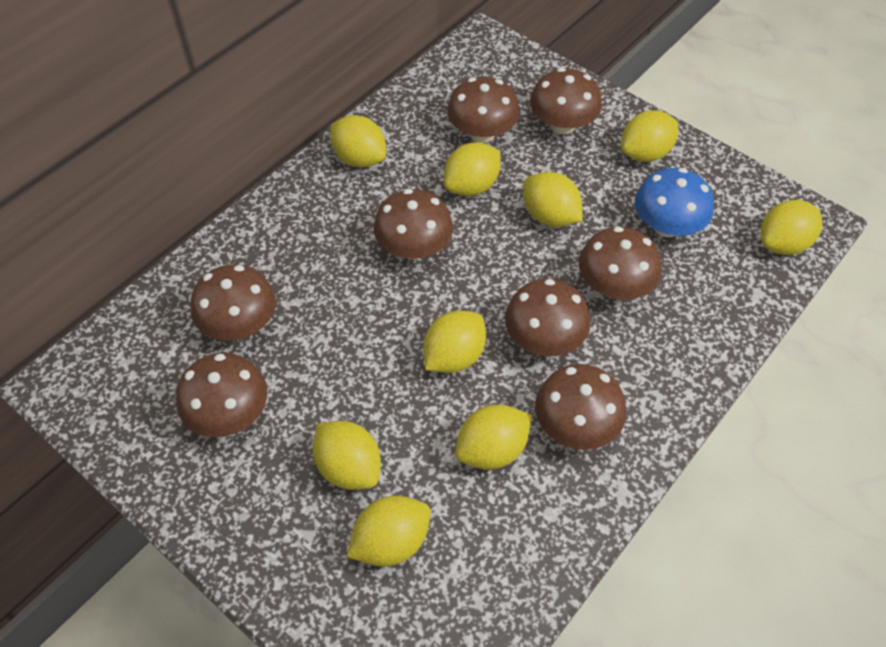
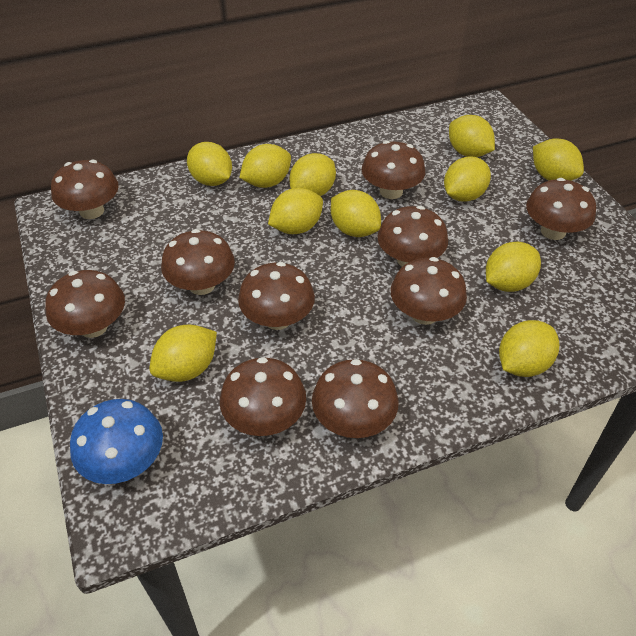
brown mushroom: [176,353,267,437] [191,264,276,341] [374,189,453,260] [447,77,520,143] [505,279,591,356] [530,68,602,134] [535,364,626,450] [579,226,661,300] = 8 -> [45,270,125,338] [51,159,119,219] [161,229,235,295] [220,357,306,436] [238,262,315,330] [312,359,399,438] [362,140,425,199] [377,206,448,267] [391,257,467,325] [526,178,596,240] = 10
yellow lemon: [313,421,381,490] [330,115,386,167] [347,496,431,567] [423,311,486,373] [444,142,500,196] [455,405,532,470] [523,172,583,227] [621,110,678,162] [760,200,823,255] = 9 -> [150,325,217,382] [187,142,232,186] [239,144,291,188] [268,188,323,234] [290,153,336,196] [331,190,381,237] [444,156,491,202] [449,115,495,157] [486,242,541,292] [499,320,559,377] [533,139,584,181] = 11

